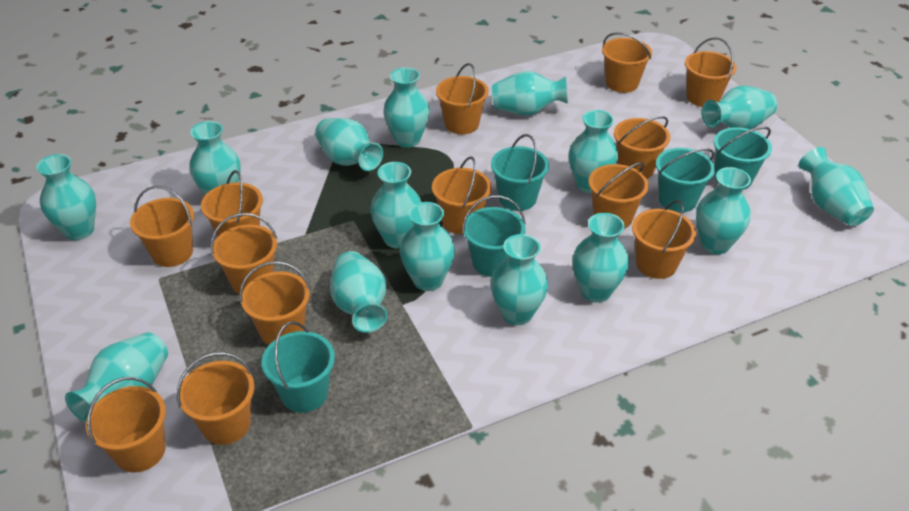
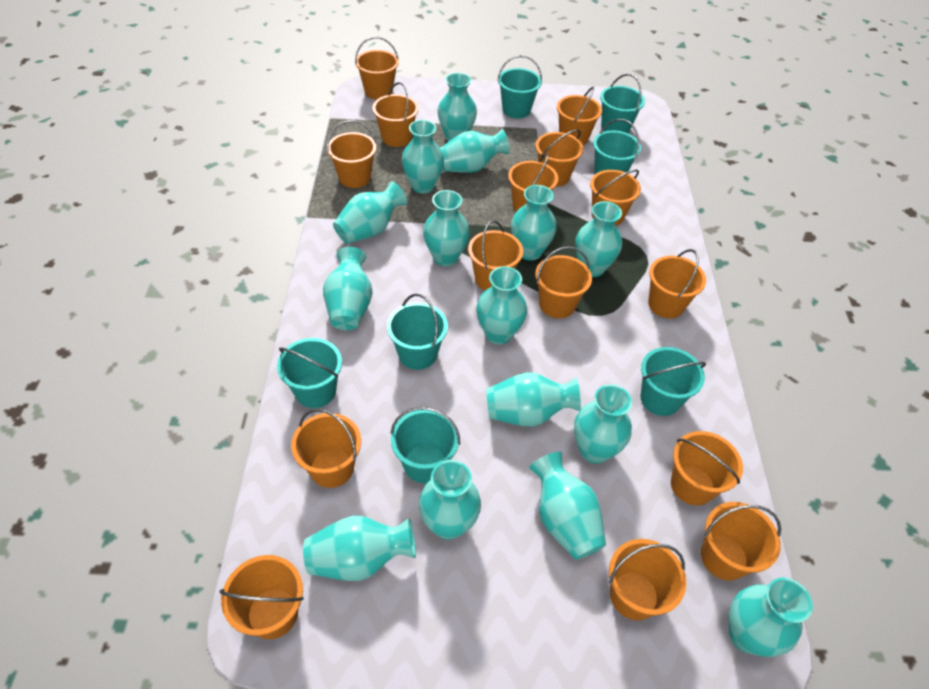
orange bucket: [86,377,166,473] [130,186,194,267] [177,352,254,445] [201,170,263,237] [210,213,277,294] [239,261,310,345] [432,157,491,234] [436,63,488,134] [589,162,649,229] [602,32,652,93] [614,116,670,179] [632,200,696,279] [685,37,737,107] = 13 -> [220,555,304,639] [291,409,361,488] [326,120,376,188] [355,37,399,99] [372,82,419,147] [468,220,523,291] [508,153,558,212] [535,129,583,187] [535,246,592,318] [557,87,602,145] [590,169,641,226] [609,539,686,620] [648,249,706,318] [671,431,743,506] [701,502,781,581] = 15
turquoise bucket: [262,321,335,413] [462,195,526,277] [491,134,549,211] [656,148,715,213] [714,127,772,189] = 5 -> [277,338,342,408] [387,294,448,370] [390,407,460,483] [497,55,542,118] [593,119,641,174] [600,74,645,133] [640,347,706,416] = 7

